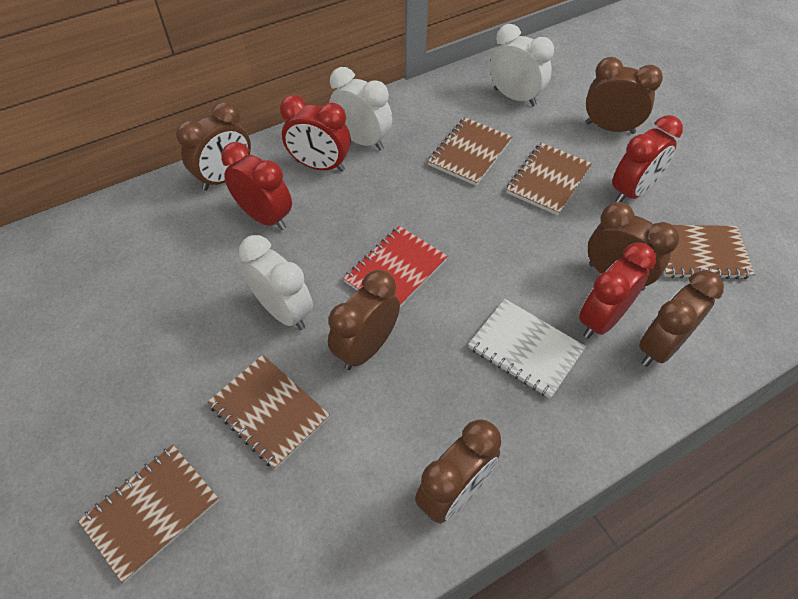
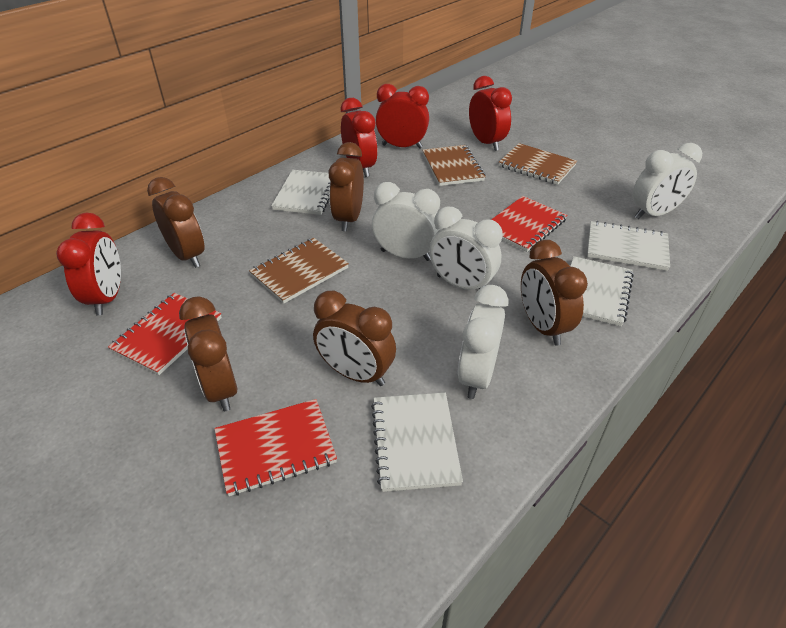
brown clock: [176,101,251,191] [328,270,400,370] [415,419,501,524] [586,57,663,134] [588,202,680,291] [639,271,724,367] = 6 -> [147,177,205,268] [179,296,238,411] [313,291,396,386] [329,142,364,231] [521,240,588,346] = 5
brown notebook: [78,445,219,583] [207,355,330,470] [428,117,513,186] [506,143,592,215] [663,225,755,279] = 5 -> [249,238,349,304] [422,145,486,186] [499,143,577,185] = 3
red notebook: [343,226,448,307] = 1 -> [108,293,222,375] [214,399,337,496] [491,196,567,252] = 3
white clock: [239,235,313,330] [329,67,392,150] [490,24,554,106] = 3 -> [372,182,440,261] [429,206,503,290] [458,285,508,399] [633,143,702,219] = 4
white notebook: [468,299,586,398] = 1 -> [271,170,330,215] [371,393,463,492] [570,256,634,326] [587,221,670,271] = 4

